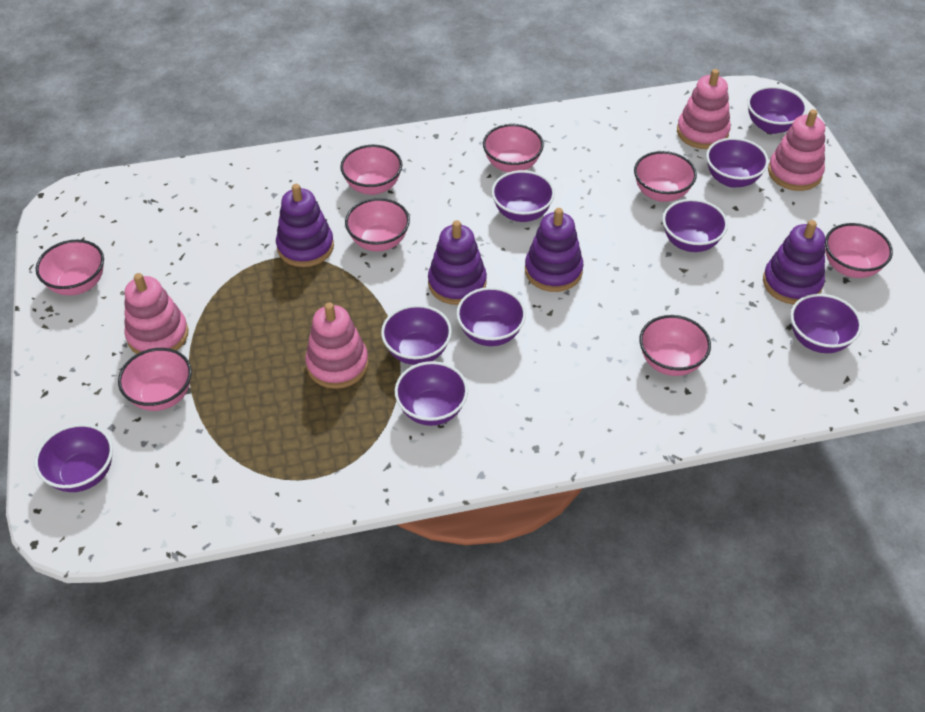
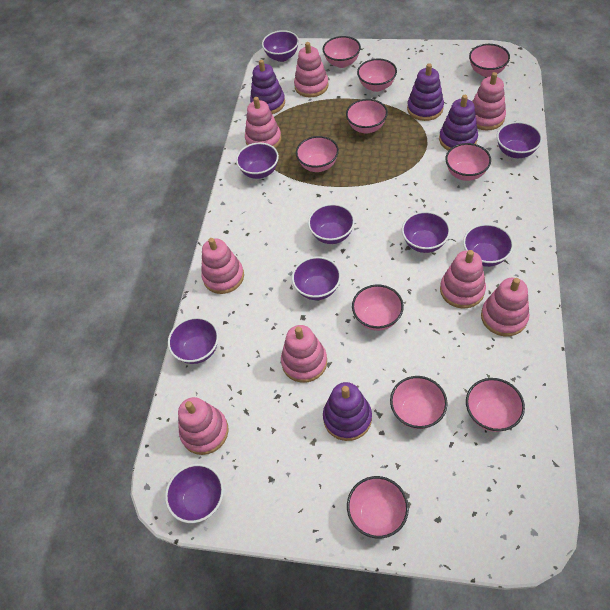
pink bowl: [36,240,104,295] [118,348,192,411] [340,145,402,195] [345,198,410,252] [483,124,544,173] [634,151,697,202] [639,315,711,376] [825,223,893,278] = 8 -> [296,136,339,172] [323,36,361,68] [346,99,388,134] [347,476,409,539] [352,284,404,331] [357,59,397,92] [390,376,448,429] [446,143,491,181] [466,378,525,432] [469,44,510,77] = 10
pink stacking toy: [124,273,188,354] [305,303,369,389] [677,69,731,149] [768,109,825,191] = 4 -> [178,397,229,455] [201,238,244,294] [245,97,282,148] [281,325,327,383] [294,42,329,97] [440,250,486,309] [472,72,506,131] [481,278,529,336] = 8

